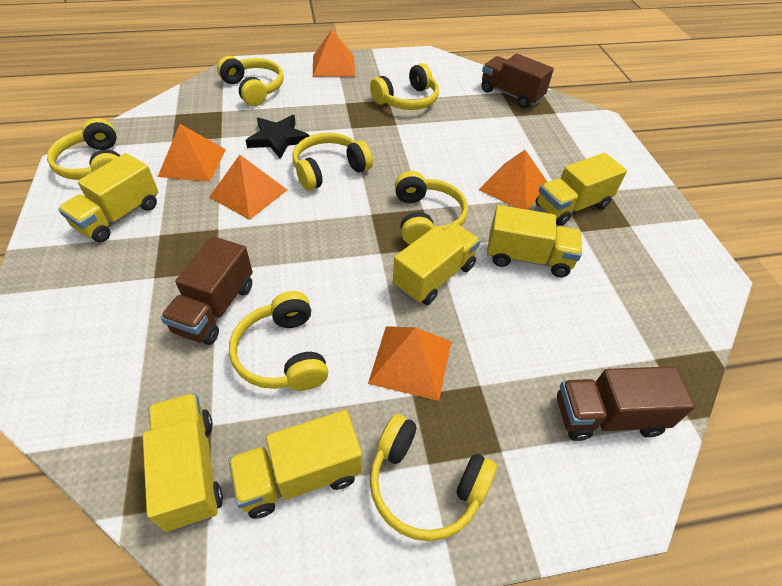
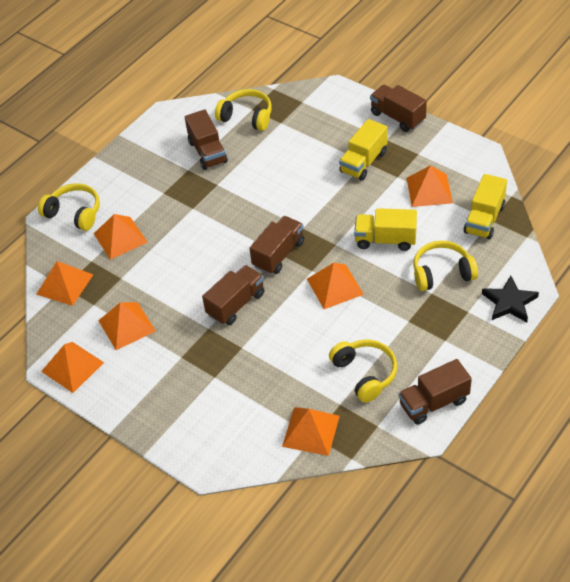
brown truck: [160,236,253,345] [481,53,554,108] [557,366,695,441] = 3 -> [185,110,228,170] [202,265,265,325] [249,216,304,274] [370,85,427,132] [398,359,472,425] = 5
orange pyramid: [158,124,226,182] [209,155,287,220] [313,30,355,77] [368,326,452,401] [479,150,547,210] = 5 -> [36,261,93,306] [41,342,104,393] [94,214,148,260] [98,302,156,350] [282,407,340,456] [307,263,364,309] [407,165,453,207] = 7
yellow headphones: [47,118,120,180] [217,56,284,106] [229,291,328,391] [293,133,373,191] [369,414,497,541] [370,63,439,110] [395,171,468,244] = 7 -> [38,183,100,231] [215,89,272,131] [329,339,397,403] [413,241,478,291] = 4
yellow truck: [58,153,159,242] [143,393,223,532] [228,410,362,519] [393,223,480,305] [487,205,582,277] [536,153,627,226] = 6 -> [339,119,388,181] [354,208,417,251] [464,174,507,240] = 3

